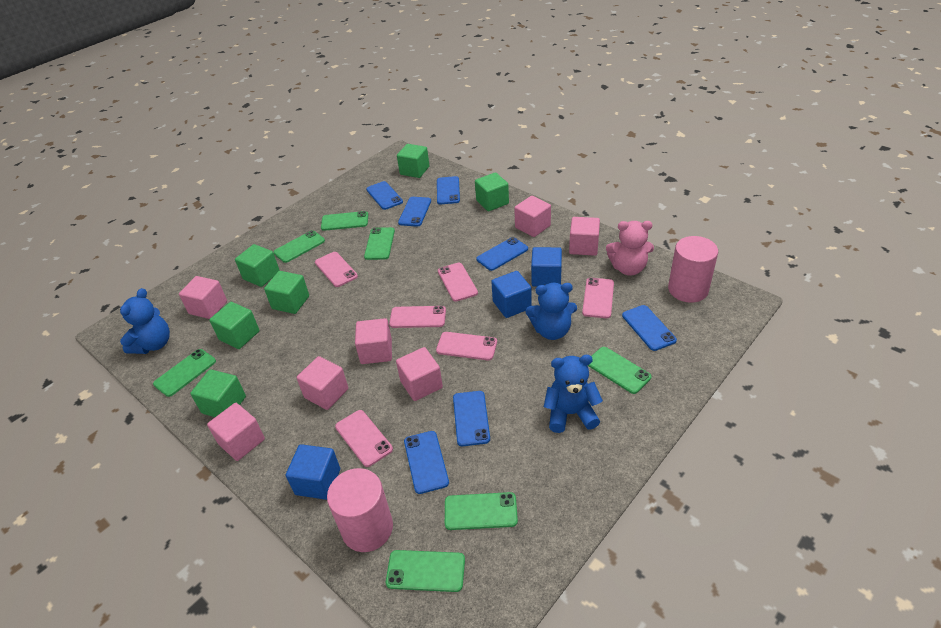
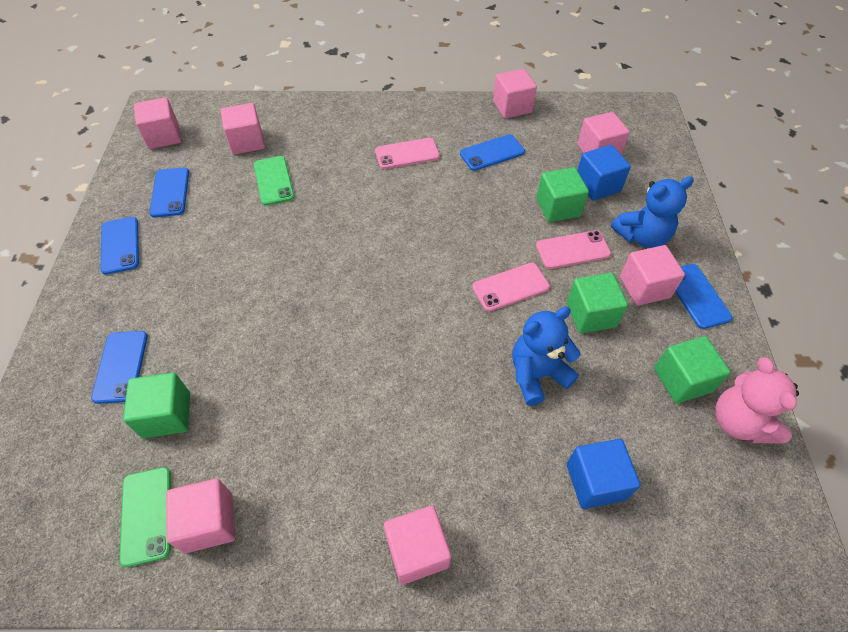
blue cube: [286,444,340,500] [491,271,532,318] [531,247,562,287] = 3 -> [566,439,640,509] [577,145,631,201] = 2
blue phone: [366,181,403,210] [398,197,431,227] [404,431,449,494] [437,176,460,204] [453,391,490,446] [476,237,528,271] [622,305,677,351] = 7 -> [91,331,148,404] [101,217,139,275] [149,167,189,217] [460,134,525,171] [675,264,733,329] = 5
blue teddy bear: [120,288,170,354] [526,283,577,340] [544,355,603,433] = 3 -> [512,306,581,406] [611,176,694,248] = 2
green cube: [190,369,246,417] [209,302,260,349] [235,244,280,287] [264,271,309,314] [397,144,429,178] [475,172,509,211] = 6 -> [123,373,190,438] [536,167,589,222] [567,273,628,334] [654,336,731,403] = 4
green phone: [153,349,216,397] [274,230,325,263] [321,211,368,231] [364,227,395,260] [386,550,465,592] [445,492,518,530] [587,347,652,394] = 7 -> [119,467,171,567] [254,156,294,206] = 2
pink cylinder: [327,468,393,552] [668,236,718,303] = 2 -> none = 0
pink phone: [315,252,358,287] [335,410,393,467] [389,306,446,328] [436,332,497,360] [438,263,478,302] [582,278,614,318] = 6 -> [375,138,440,169] [472,263,550,312] [536,230,611,269] = 3

